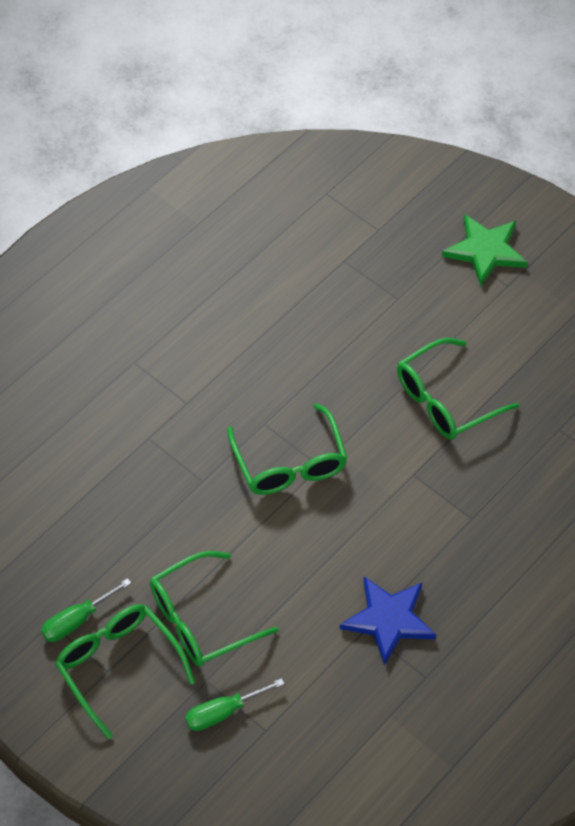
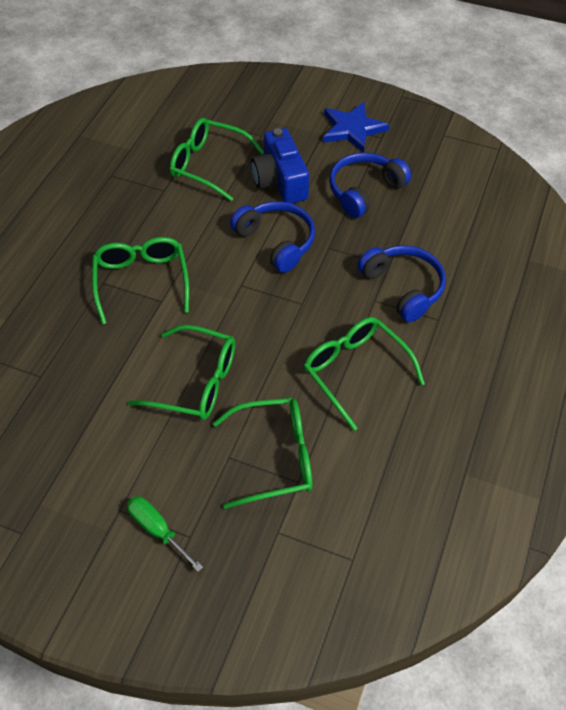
blue camera: none = 0 -> [251,128,309,203] = 1
blue headphones: none = 0 -> [230,201,315,273] [329,152,411,218] [357,245,446,322] = 3
green glasses: [55,604,195,739] [150,551,279,667] [227,403,347,495] [397,338,520,440] = 4 -> [92,237,189,324] [128,325,235,420] [170,118,264,201] [213,398,312,509] [304,317,425,431] = 5
green screwdriver: [41,578,131,642] [185,678,285,731] = 2 -> [127,496,203,572] = 1
green star: [442,214,528,286] = 1 -> none = 0

